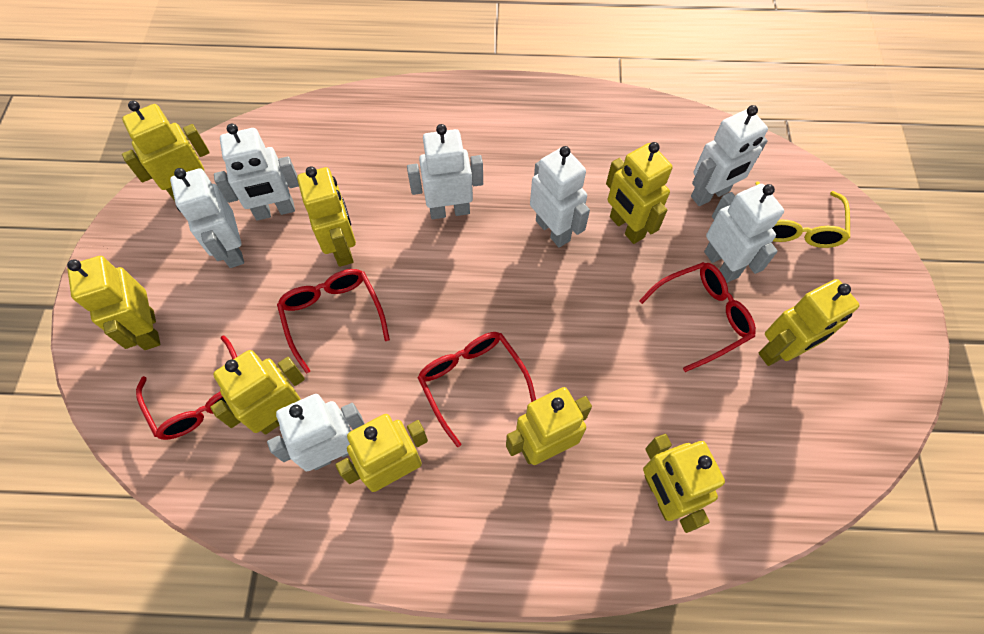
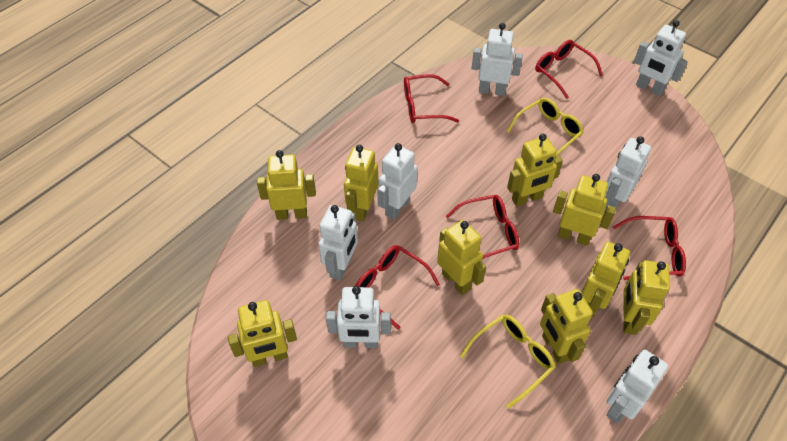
red glasses: [136,335,237,440] [277,269,390,373] [417,332,536,447] [639,262,756,372] = 4 -> [356,245,440,330] [404,74,459,123] [446,195,519,259] [535,40,603,99] [613,216,686,280] = 5
yellow glasses: [755,181,850,248] = 1 -> [460,315,556,409] [507,98,584,156] = 2

